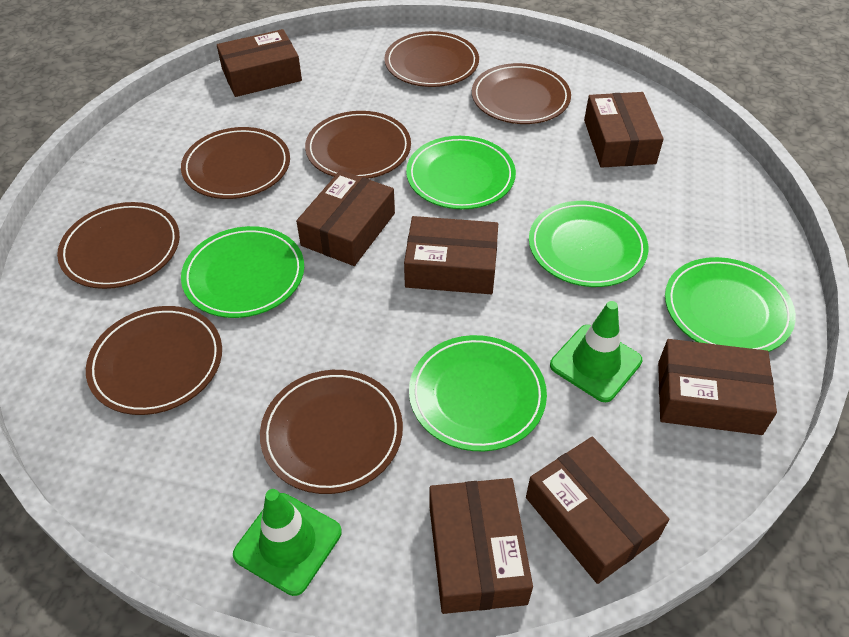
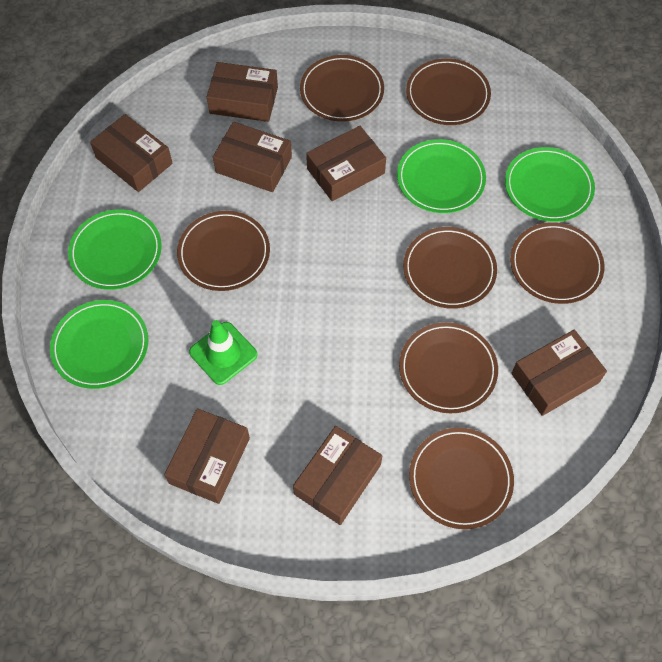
green plate: [181,226,304,318] [406,136,516,209] [409,335,547,451] [529,201,649,287] [665,257,796,352] = 5 -> [50,300,148,389] [68,209,162,290] [397,139,486,213] [505,147,595,222] = 4
green traffic cone: [233,489,342,596] [550,301,642,402] = 2 -> [189,320,258,385] = 1

